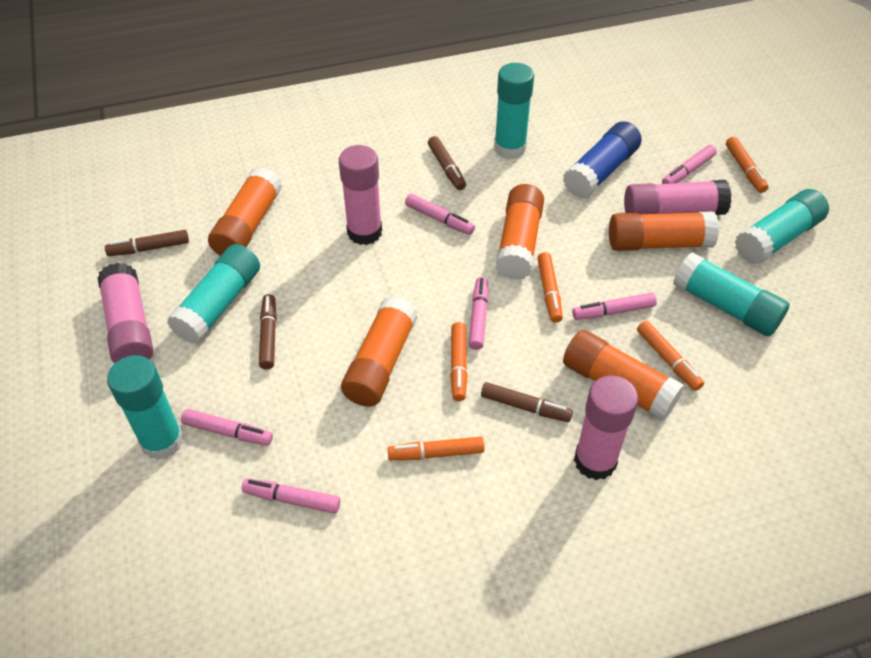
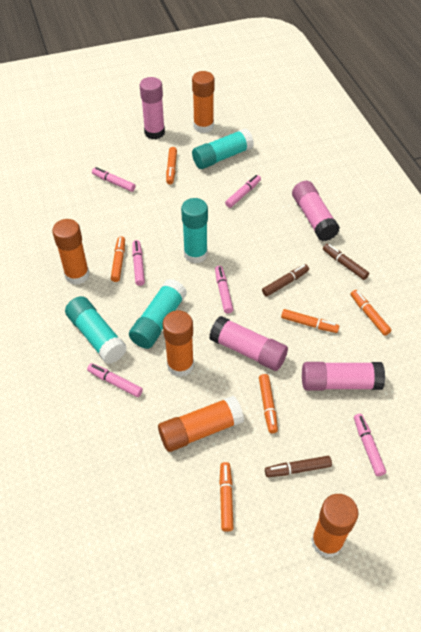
blue glue stick: [563,121,642,198] = 1 -> none = 0
brown marker: [105,230,189,256] [259,294,277,369] [428,136,466,190] [481,382,573,422] = 4 -> [262,264,309,297] [265,456,332,477] [323,244,369,280] = 3
orange marker: [388,437,485,460] [450,322,468,401] [537,252,563,323] [637,321,704,391] [726,137,768,193] = 5 -> [111,236,125,282] [166,147,177,185] [219,462,234,532] [259,374,278,433] [281,309,339,333] [351,290,391,336] = 6
turquoise glue stick: [107,355,184,460] [167,244,260,344] [494,63,534,159] [673,252,790,336] [735,189,829,265] = 5 -> [65,296,127,364] [129,279,187,349] [181,198,208,264] [192,128,254,169] = 4

